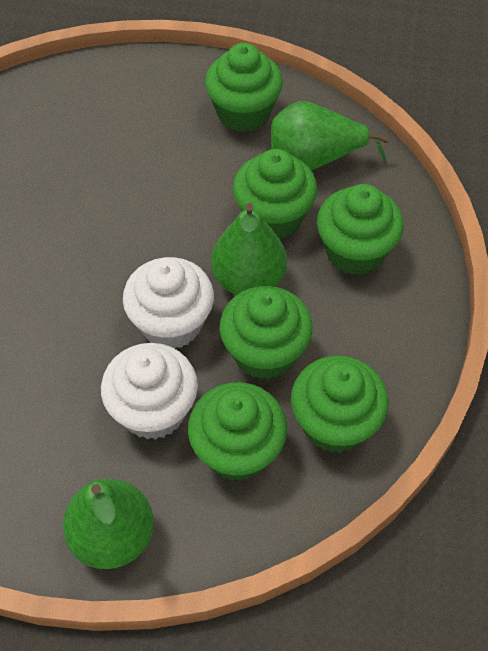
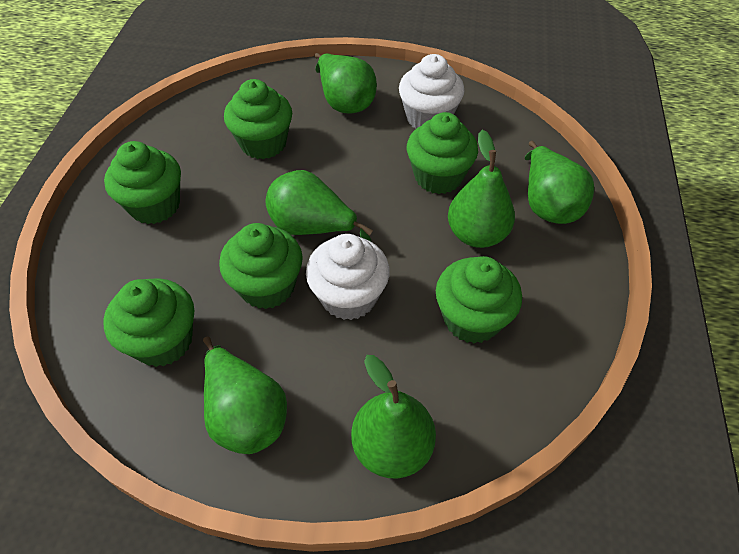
green pear: [63,479,154,569] [211,203,287,295] [271,101,389,170] = 3 -> [203,336,287,454] [266,170,373,242] [315,53,377,113] [351,355,436,479] [448,130,515,248] [525,141,594,224] = 6

